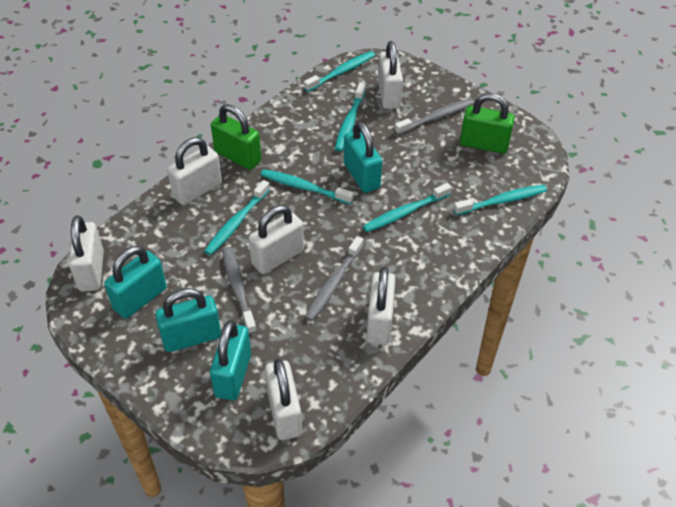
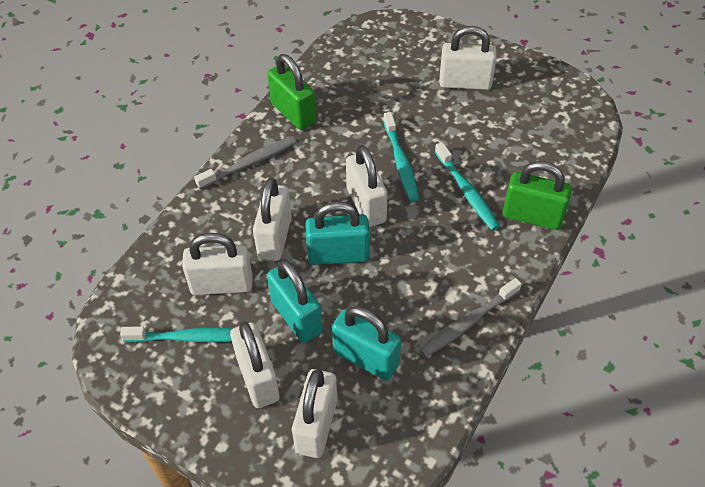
grey toothbrush: [222,247,257,334] [305,236,364,321] [394,98,474,135] = 3 -> [194,137,296,189] [419,278,522,357] = 2
turquoise padlock: [104,246,167,319] [155,288,221,352] [210,320,251,401] [344,121,382,193] = 4 -> [267,260,323,343] [305,202,370,265] [332,306,401,380] = 3
turquoise toothbrush: [204,180,270,255] [260,169,354,204] [304,51,375,92] [335,83,366,151] [363,183,452,232] [453,185,547,215] = 6 -> [120,326,232,342] [383,112,419,202] [435,142,500,231] = 3

